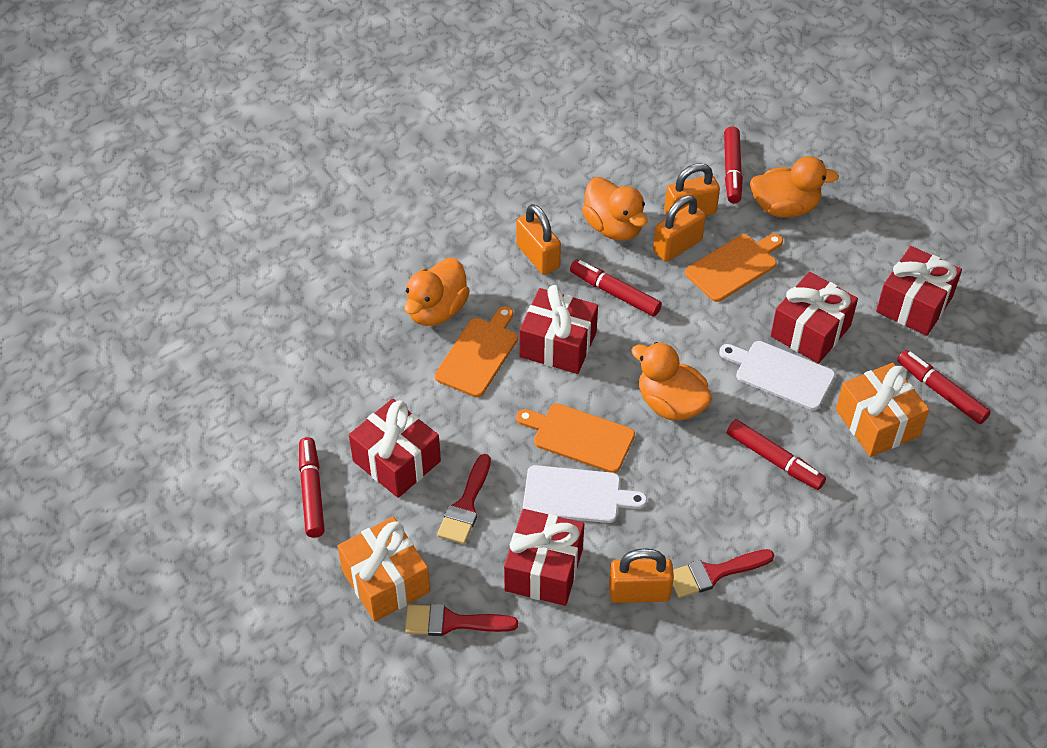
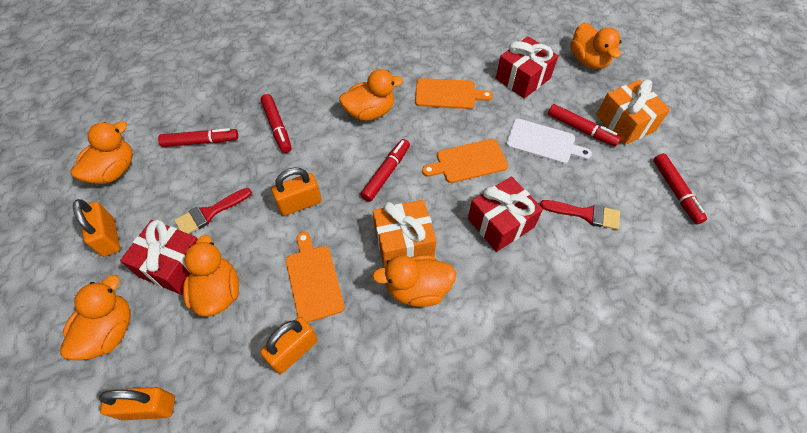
orange duck: [404,258,470,326] [582,177,647,241] [631,342,712,421] [750,156,839,218] = 4 -> [60,275,130,360] [70,121,133,184] [183,235,239,316] [339,69,403,121] [372,255,456,307] [570,22,621,69] = 6
red brush: [405,604,518,636] [437,454,491,544] [673,549,774,598] = 3 -> [174,188,252,234] [540,200,620,230] = 2
red gift: [349,399,441,498] [504,509,584,606] [520,285,598,374] [771,272,858,364] [876,246,962,336] = 5 -> [120,220,198,295] [468,176,543,252] [496,36,558,99] = 3
white cutting board: [523,465,647,523] [719,341,835,410] = 2 -> [506,119,592,164] = 1

